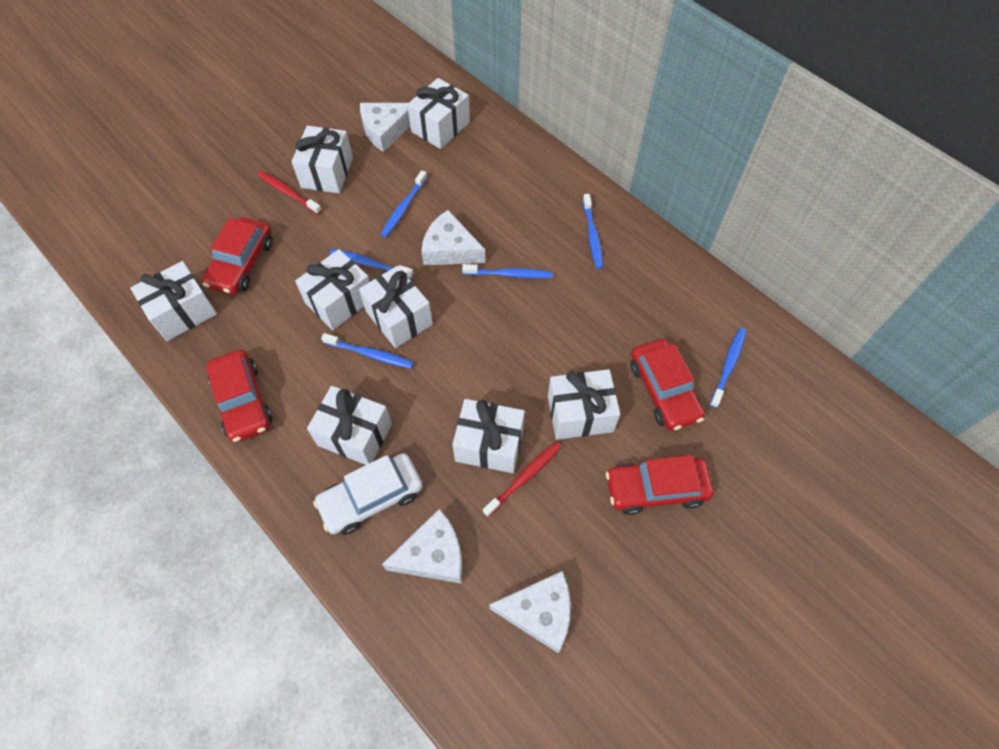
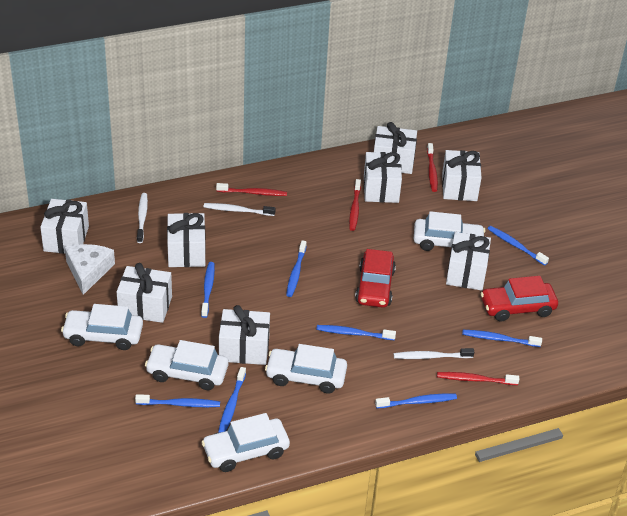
blue toothbrush: [321,333,414,369] [330,249,414,279] [380,170,427,237] [462,264,553,278] [583,194,603,269] [710,328,746,408] = 6 -> [135,394,220,407] [201,262,215,318] [218,367,246,433] [286,240,307,297] [316,325,396,340] [375,394,457,408] [462,330,542,347] [487,226,549,266] = 8
red car: [202,217,273,295] [206,350,273,443] [606,455,714,515] [630,339,705,431] = 4 -> [355,249,396,308] [481,276,558,322] = 2
red toothbrush: [257,171,322,214] [483,442,561,517] = 2 -> [216,183,287,196] [349,179,361,231] [427,143,438,192] [437,372,519,385] = 4
white car: [313,453,423,535] = 1 -> [61,304,143,350] [145,340,229,390] [201,413,290,472] [265,344,347,394] [414,211,486,251] = 5
white cheese: [360,103,410,152] [382,509,463,583] [421,210,485,265] [489,571,571,653] = 4 -> [65,244,115,295] = 1
white toothbrush: none = 0 -> [137,193,148,243] [204,203,276,216] [394,348,474,359] = 3

